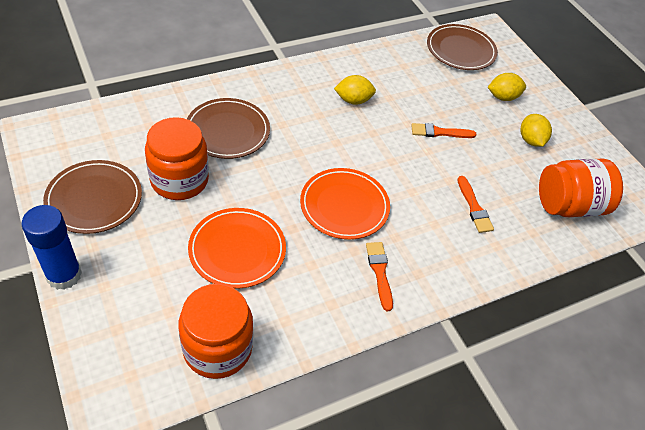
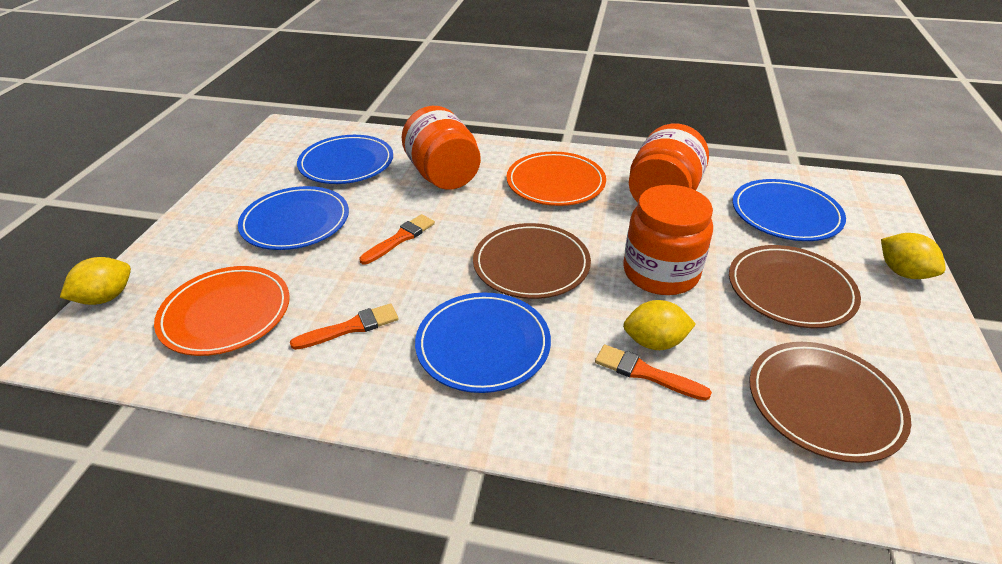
blue glue stick: [22,205,82,290] = 1 -> none = 0
blue plate: none = 0 -> [238,186,349,250] [297,135,393,184] [415,292,551,393] [732,179,846,241] = 4

